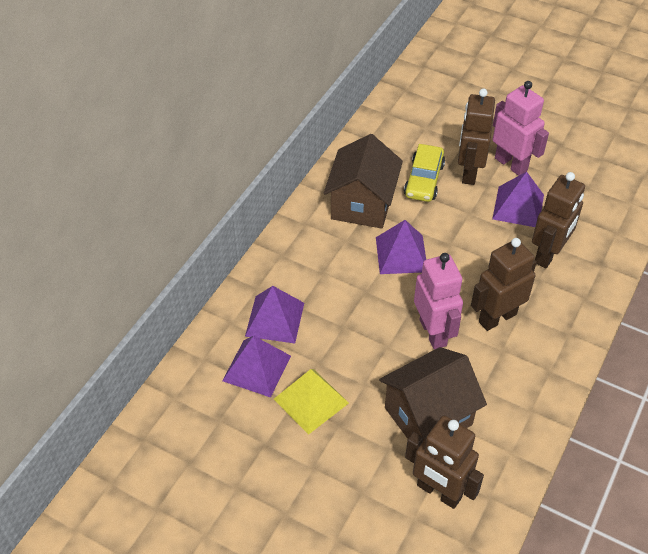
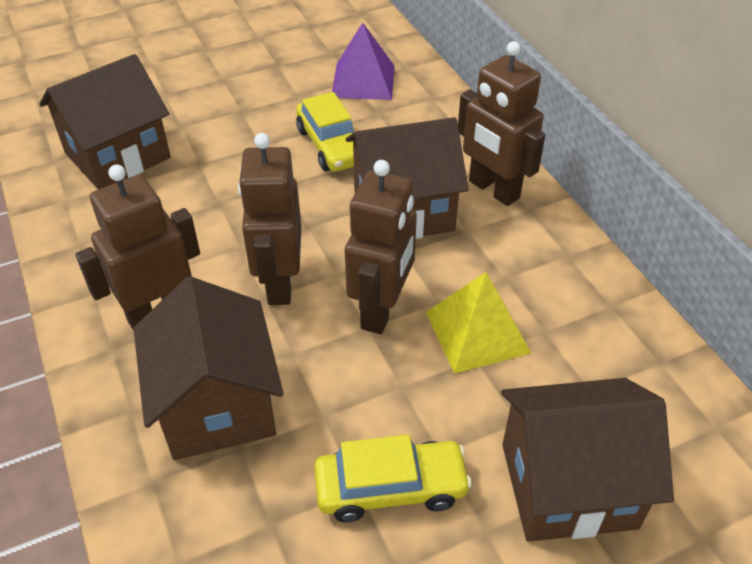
brown house: [324,134,403,229] [379,347,487,441] = 2 -> [39,54,171,190] [133,276,284,460] [346,117,469,239] [501,378,674,542] = 4
pink robot: [414,253,463,349] [493,81,549,176] = 2 -> none = 0
purple pyramid: [222,336,291,398] [245,286,304,344] [376,220,426,274] [492,172,544,227] = 4 -> [332,22,395,100] = 1
yellow car: [404,144,445,202] = 1 -> [296,92,354,172] [314,435,472,522] = 2

